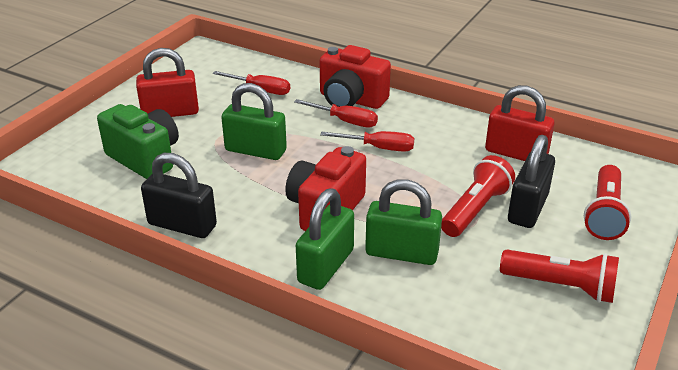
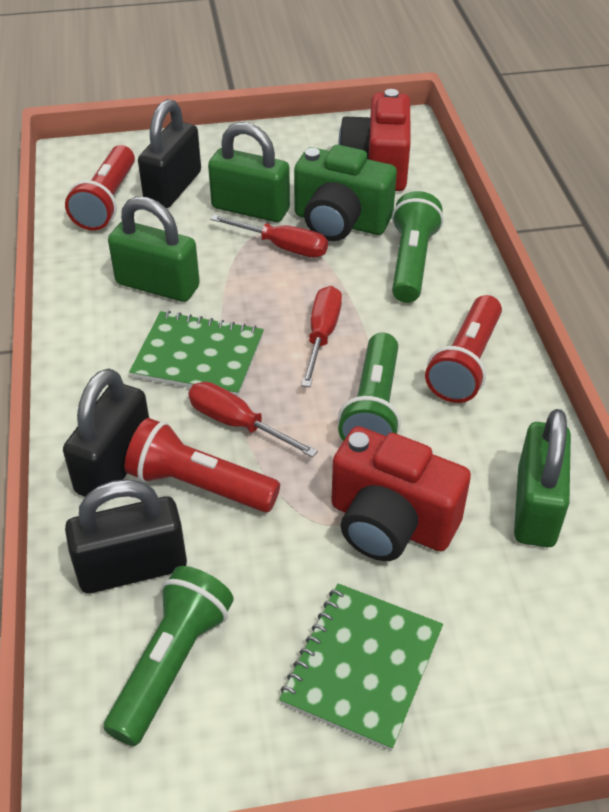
black padlock: [141,153,217,238] [508,135,555,228] = 2 -> [63,368,149,502] [65,479,187,593] [138,99,201,208] = 3
green flashlight: none = 0 -> [104,566,234,746] [338,333,401,441] [392,191,443,303] = 3
green notebook: none = 0 -> [129,311,264,396] [279,583,443,751] = 2
red padlock: [136,48,199,117] [485,85,555,161] = 2 -> none = 0

